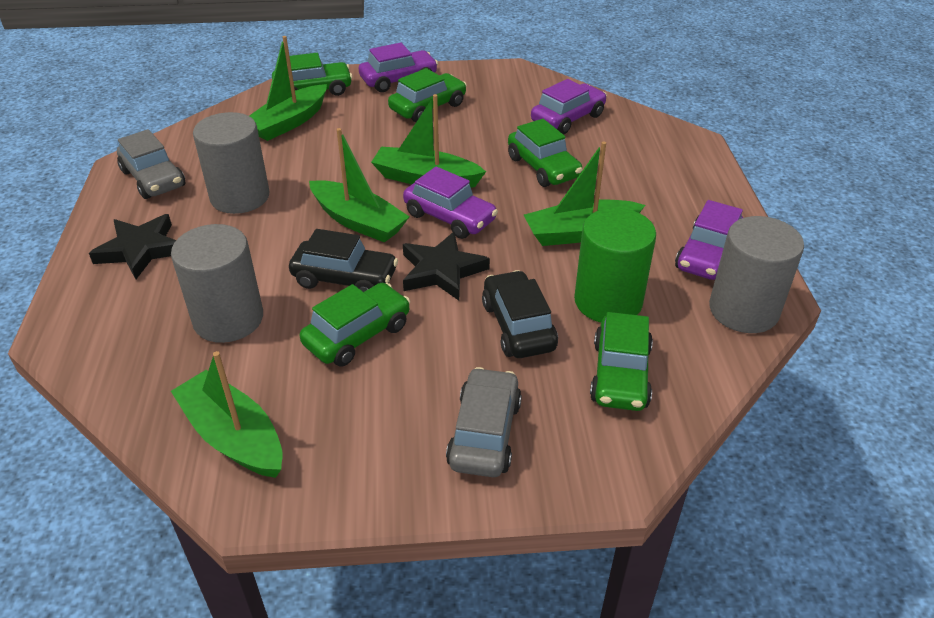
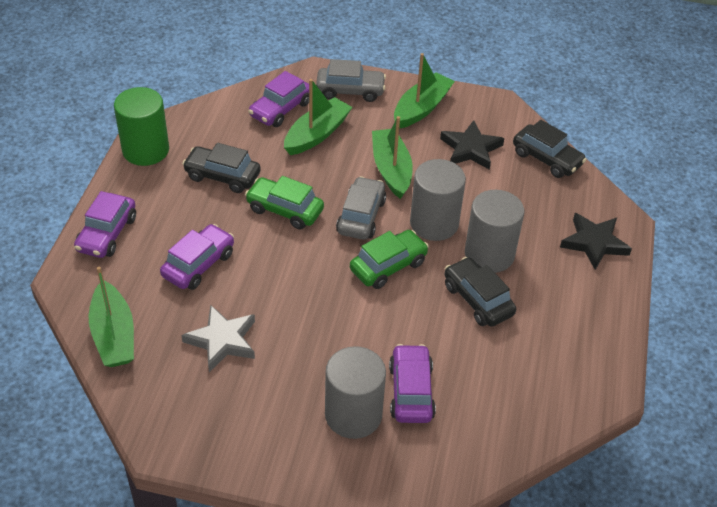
black car: [289,229,398,292] [482,270,558,358] = 2 -> [182,143,261,193] [444,257,516,327] [513,120,587,178] = 3
green boat: [171,351,283,478] [249,36,327,141] [309,128,409,243] [371,94,486,188] [524,142,645,246] = 5 -> [89,267,134,367] [284,79,352,155] [372,116,413,199] [394,53,455,129] = 4
green car: [272,53,353,96] [300,283,410,367] [388,68,467,122] [508,119,583,187] [590,312,653,411] = 5 -> [245,176,324,230] [350,230,429,289] = 2
grey star: none = 0 -> [181,305,255,372] = 1

